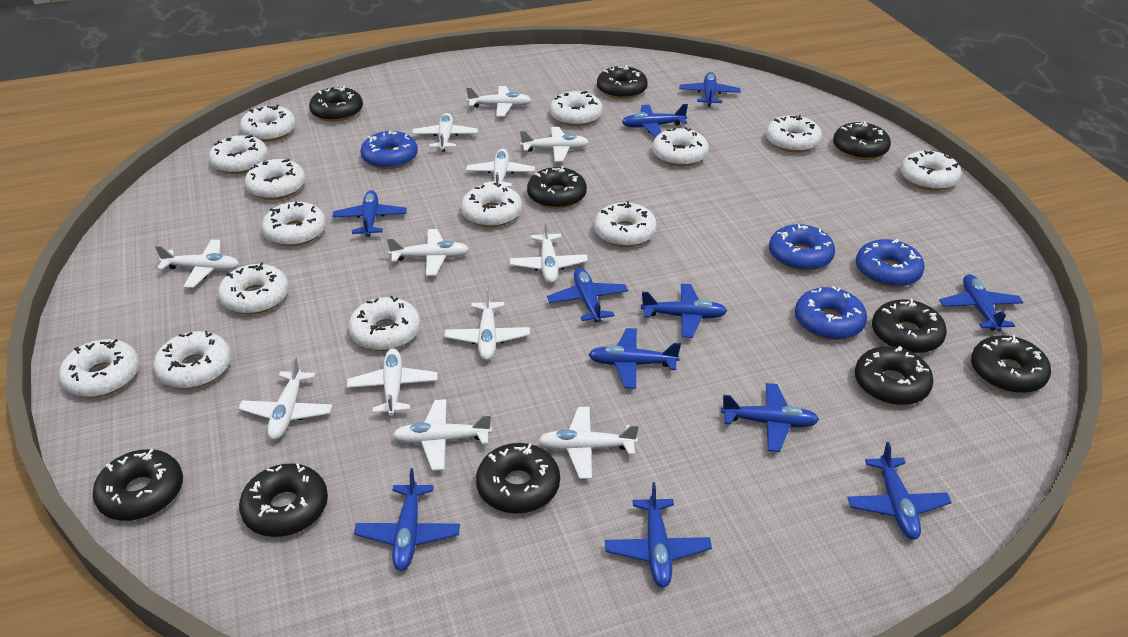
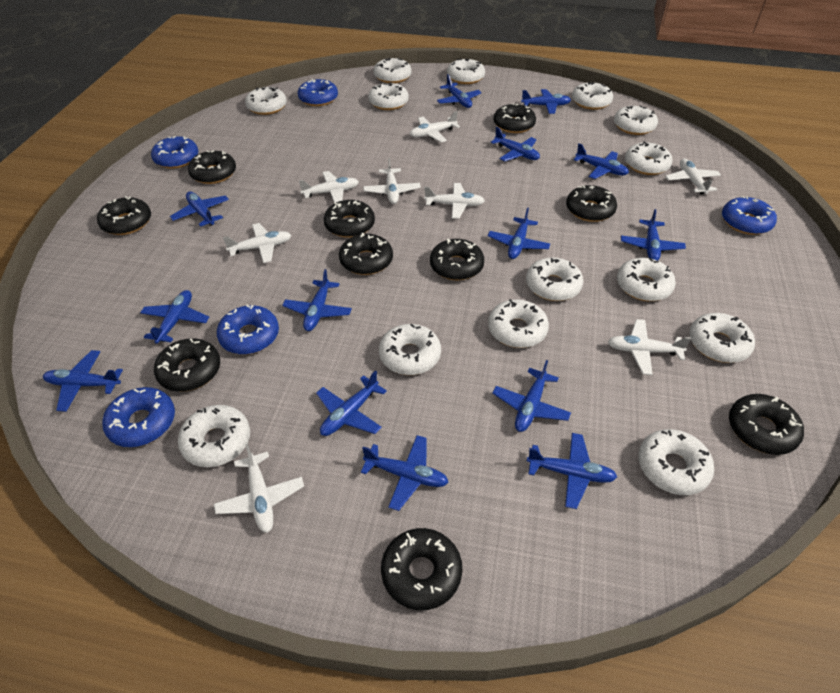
blue donut: [360,131,418,169] [769,224,835,271] [795,286,867,340] [856,239,925,287] = 4 -> [102,387,175,447] [151,136,198,169] [217,304,279,355] [298,79,338,106] [722,196,777,235] = 5
blue plane: [332,190,407,237] [354,468,460,571] [547,268,628,322] [588,328,681,389] [605,482,712,588] [622,104,688,137] [641,284,727,338] [679,72,741,107] [721,383,819,452] [847,442,952,540] [939,274,1023,331] = 11 -> [43,350,123,412] [140,290,209,344] [170,192,229,227] [282,269,352,331] [316,370,387,436] [361,435,449,511] [437,74,482,108] [488,208,550,259] [490,127,540,161] [493,360,571,432] [521,89,571,114] [527,433,617,509] [573,144,629,179] [621,209,686,261] = 14
white plane: [155,239,239,288] [238,356,333,440] [347,348,438,416] [387,229,469,276] [393,399,492,471] [412,113,478,152] [445,287,530,360] [466,86,531,117] [466,149,535,187] [510,220,588,284] [520,127,589,162] [538,407,639,479] = 12 -> [214,444,304,533] [223,223,291,263] [299,171,359,202] [363,158,421,204] [410,111,460,142] [424,183,485,219] [608,319,691,375] [665,159,721,194] = 8

